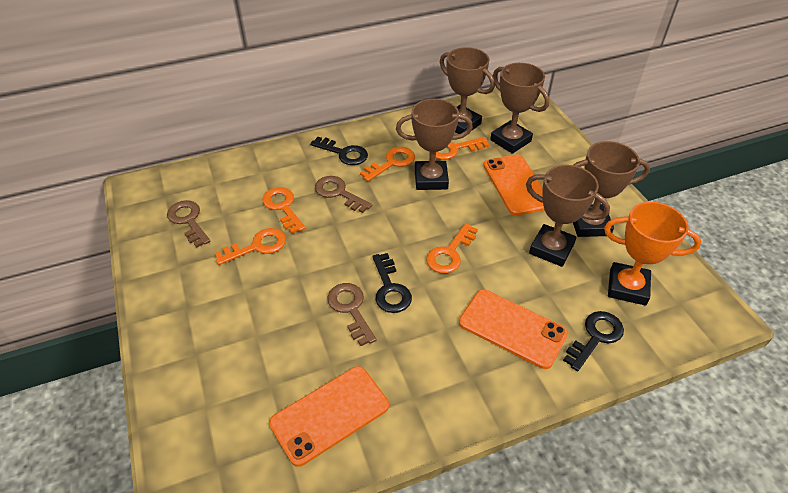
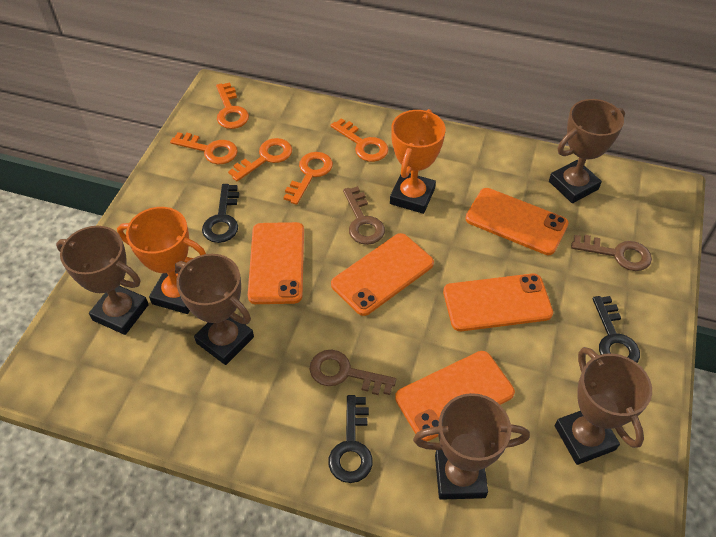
orange phone: [269,366,389,467] [459,289,568,369] [484,154,544,216] = 3 -> [248,222,304,304] [331,233,434,316] [395,351,515,441] [443,274,553,331] [465,188,569,255] = 5
orange trophy: [604,202,701,306] = 1 -> [117,207,206,314] [390,109,446,214] = 2

